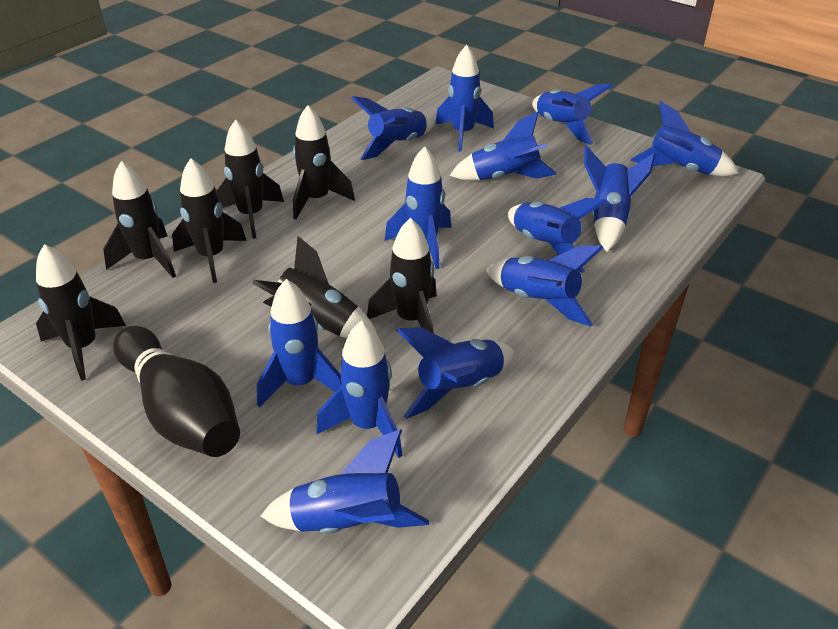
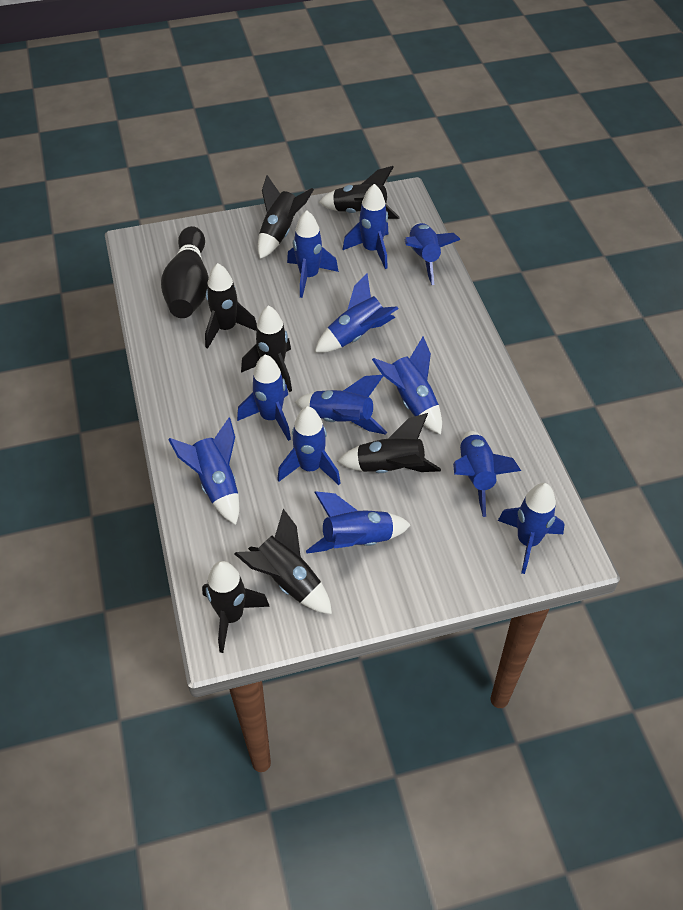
blue rocket: [257,279,341,408] [261,429,429,534] [316,320,403,458] [351,96,434,160] [384,146,451,269] [396,327,514,419] [435,45,494,152] [450,112,557,180] [486,245,603,327] [508,198,606,273] [532,84,612,145] [584,145,655,252] [630,101,739,176] = 13 -> [168,418,239,525] [237,354,291,441] [277,406,341,485] [287,210,339,298] [295,375,387,435] [306,491,411,554] [315,274,398,353] [343,184,388,269] [372,336,442,435] [405,223,461,285] [453,431,521,517] [498,483,565,574] = 12

